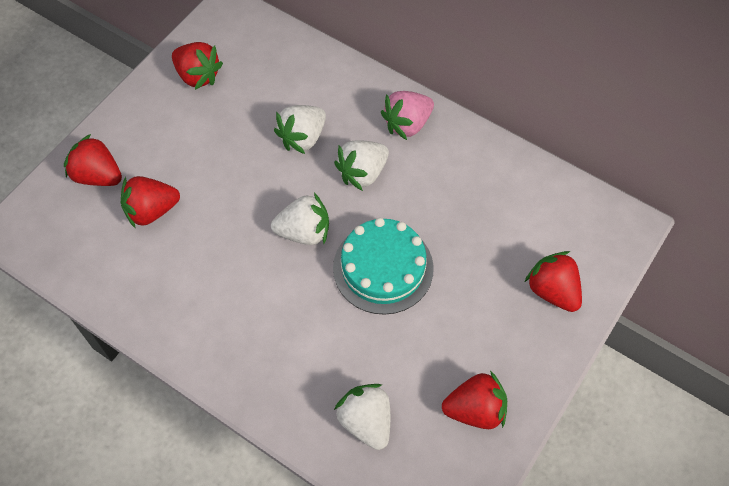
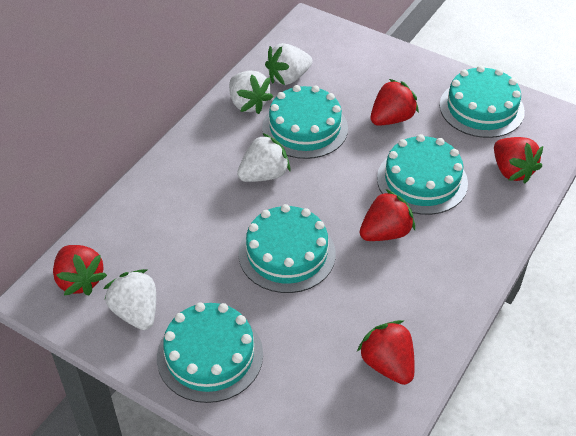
pink strawberry: [381,91,434,140] = 1 -> none = 0
turquoise cake: [333,218,434,315] = 1 -> [157,302,263,403] [239,204,336,293] [262,85,348,159] [377,134,468,215] [440,65,525,138] = 5

